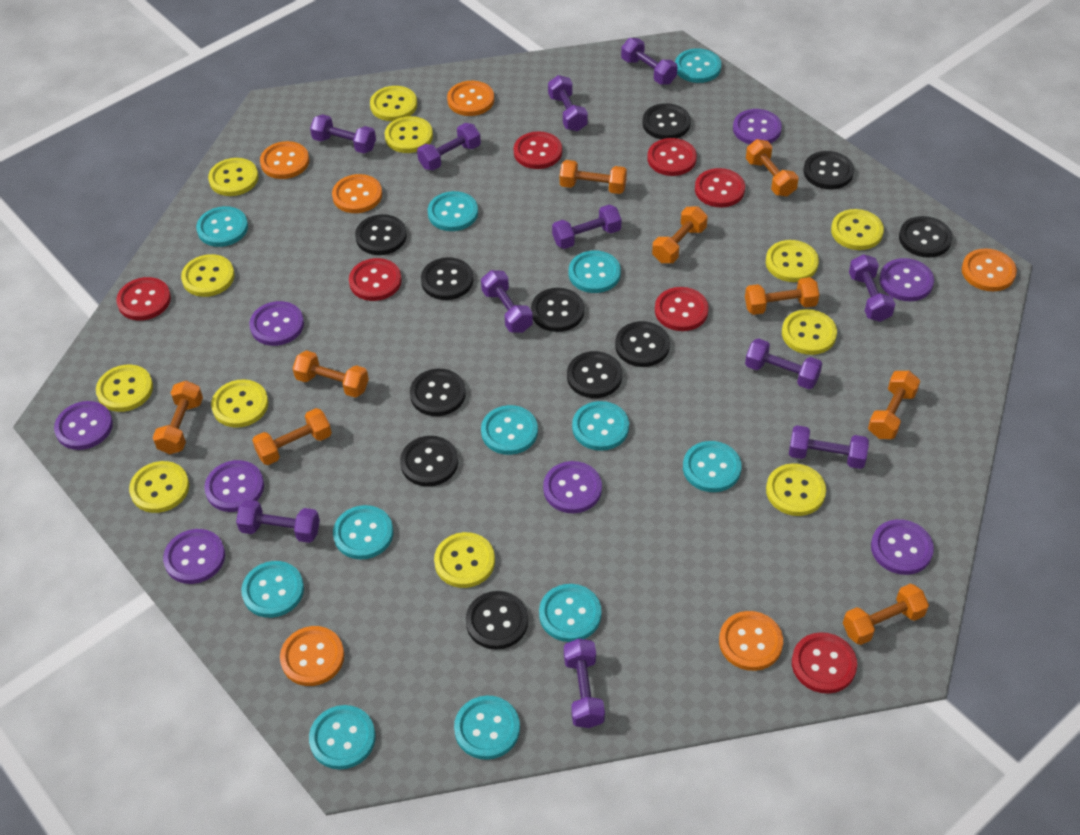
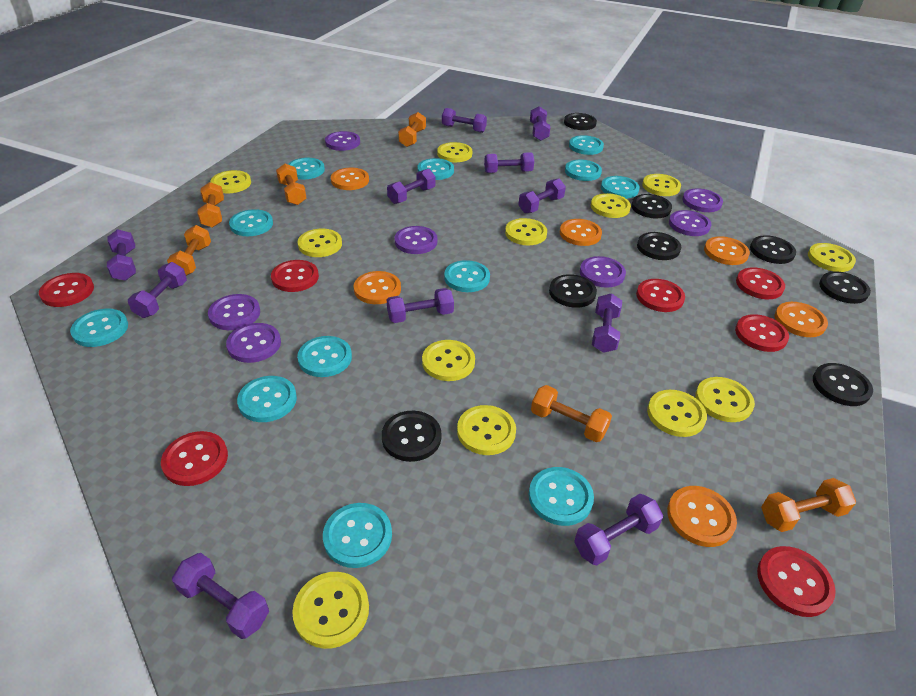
black button: [355,214,407,255] [400,436,458,487] [410,369,466,416] [421,257,473,300] [466,591,528,650] [531,288,584,332] [567,351,622,398] [615,321,670,367] [643,103,691,139] [803,151,854,189] [899,216,952,258] = 11 -> [382,411,441,462] [549,274,597,308] [564,113,597,130] [631,194,672,219] [637,232,681,260] [750,235,796,264] [813,363,873,406] [819,271,871,304] = 8
orange dumbbell: [153,381,203,454] [252,408,332,465] [293,350,369,398] [560,160,627,194] [652,207,708,263] [745,277,819,315] [746,139,799,196] [843,584,929,645] [868,371,920,439] = 9 -> [167,225,211,276] [197,182,224,228] [276,164,307,205] [398,112,426,147] [531,385,612,442] [761,478,856,532] = 6
purple button: [54,401,113,450] [163,529,225,584] [204,460,264,512] [249,301,304,346] [543,461,602,513] [733,109,782,144] [871,519,934,575] [880,258,934,301] = 8 -> [208,294,260,330] [226,323,281,363] [325,131,360,151] [395,226,437,254] [580,256,626,288] [669,210,711,236] [682,188,723,212] = 7

